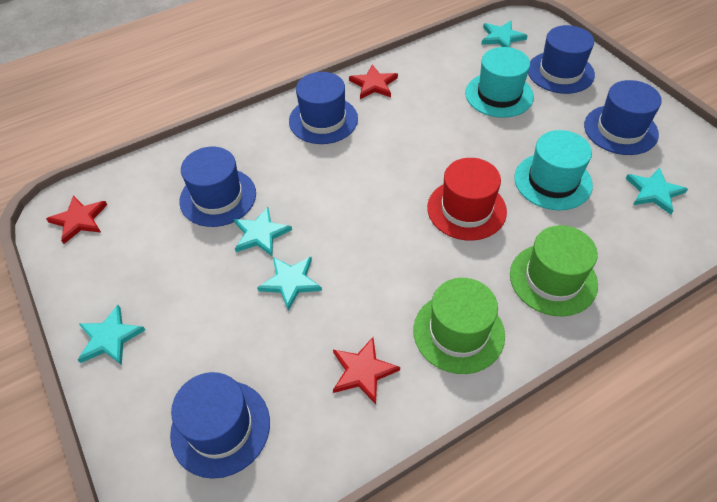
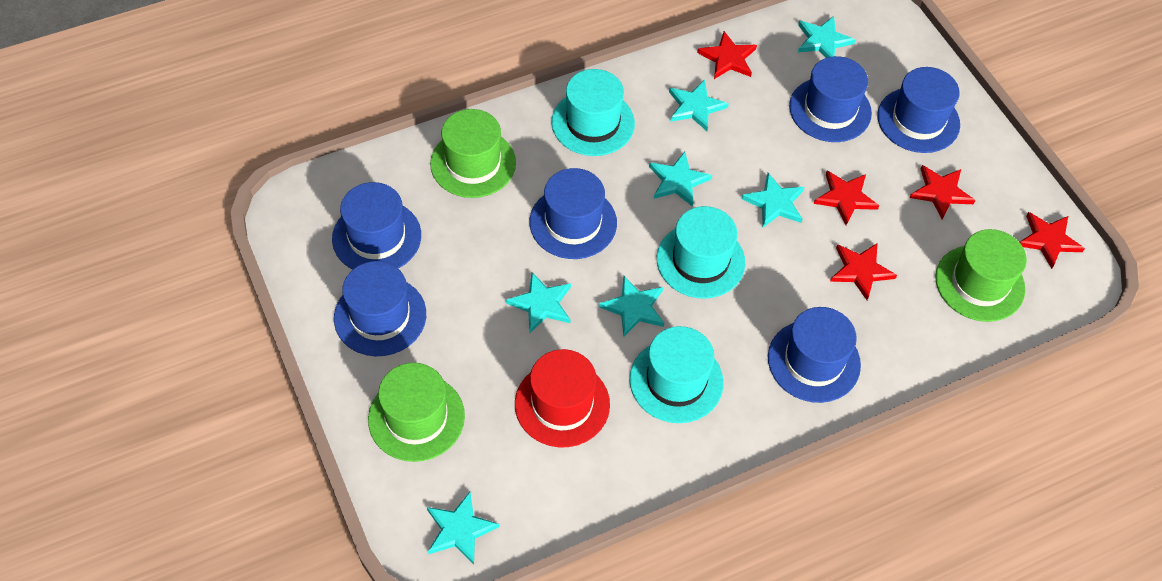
blue hat: [170,372,270,479] [179,147,256,227] [289,72,358,144] [528,25,595,94] [584,80,662,155] = 5 -> [332,182,421,269] [334,261,426,356] [529,168,617,259] [768,307,861,403] [789,56,872,142] [877,67,960,153] = 6
green hat: [413,278,505,374] [510,225,598,316] = 2 -> [368,363,465,462] [430,109,516,198] [935,229,1027,322] = 3
red star: [46,195,107,244] [333,337,400,404] [349,65,398,99] = 3 -> [697,31,757,79] [814,171,879,225] [830,243,897,300] [909,165,975,220] [1020,212,1085,269] = 5
turquoise hat: [465,47,534,118] [514,130,593,210] = 2 -> [551,69,635,156] [630,326,723,423] [657,206,745,299] = 3
turquoise star: [78,305,145,365] [234,207,292,257] [257,257,322,311] [481,21,528,47] [625,167,688,215] = 5 -> [427,492,500,565] [506,272,571,333] [599,276,664,337] [649,152,712,207] [669,80,729,131] [741,173,804,227] [798,16,855,58] = 7

